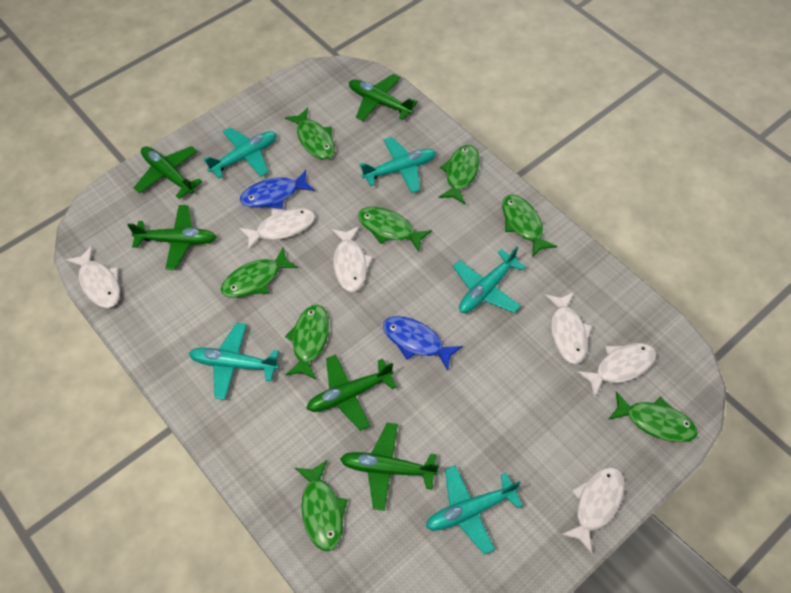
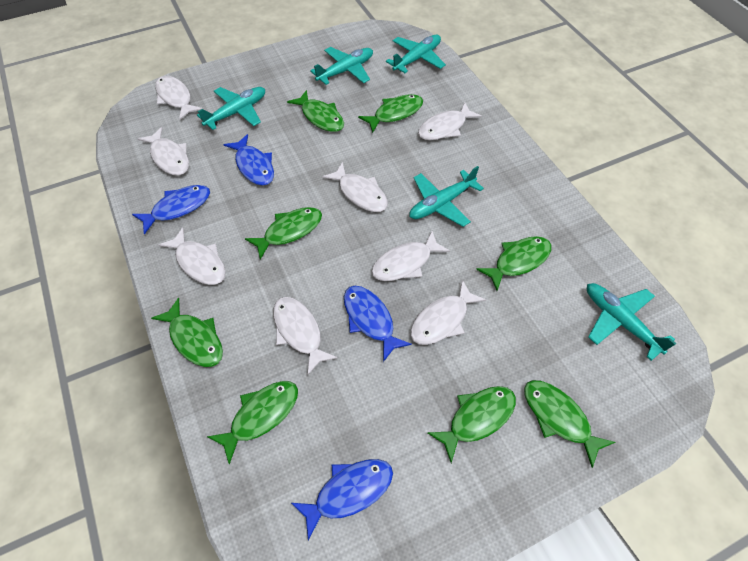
blue fish: [240,170,315,209] [383,316,463,371] = 2 -> [132,185,210,235] [223,134,274,186] [291,459,393,541] [344,286,412,362] = 4
green plane: [127,205,216,270] [134,146,202,199] [306,354,397,431] [340,423,439,511] [349,74,418,121] = 5 -> none = 0
white fish: [66,246,120,308] [239,208,315,251] [331,226,373,292] [545,292,592,364] [561,467,625,554] [577,343,656,398] = 6 -> [138,127,189,176] [155,76,203,120] [158,227,226,285] [273,297,338,375] [322,162,388,212] [371,231,450,281] [411,280,486,345] [418,102,482,140] = 8

